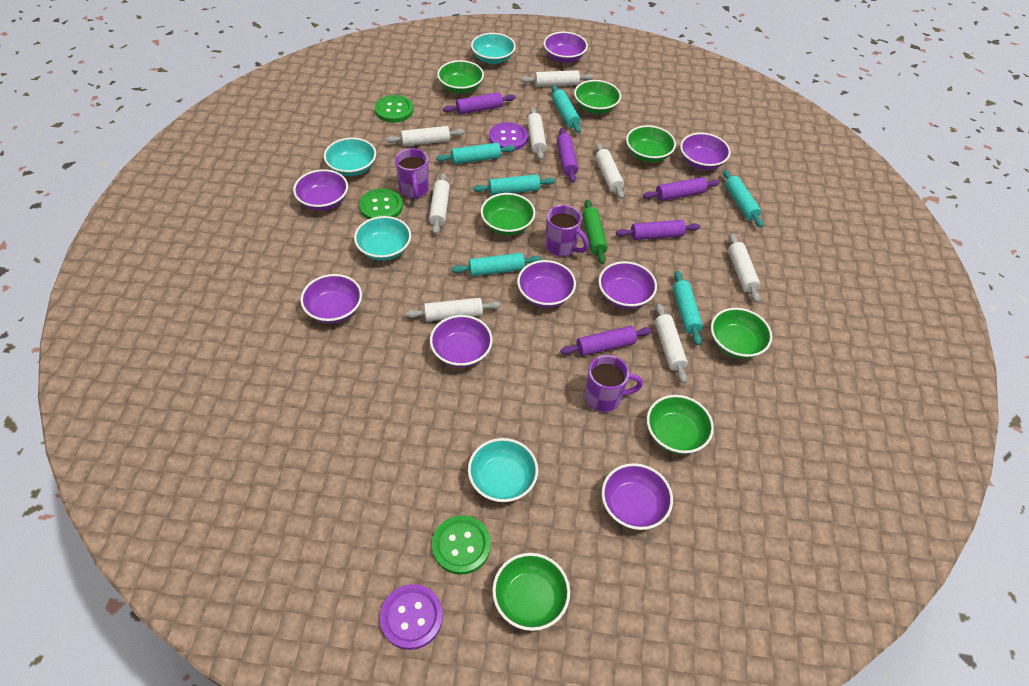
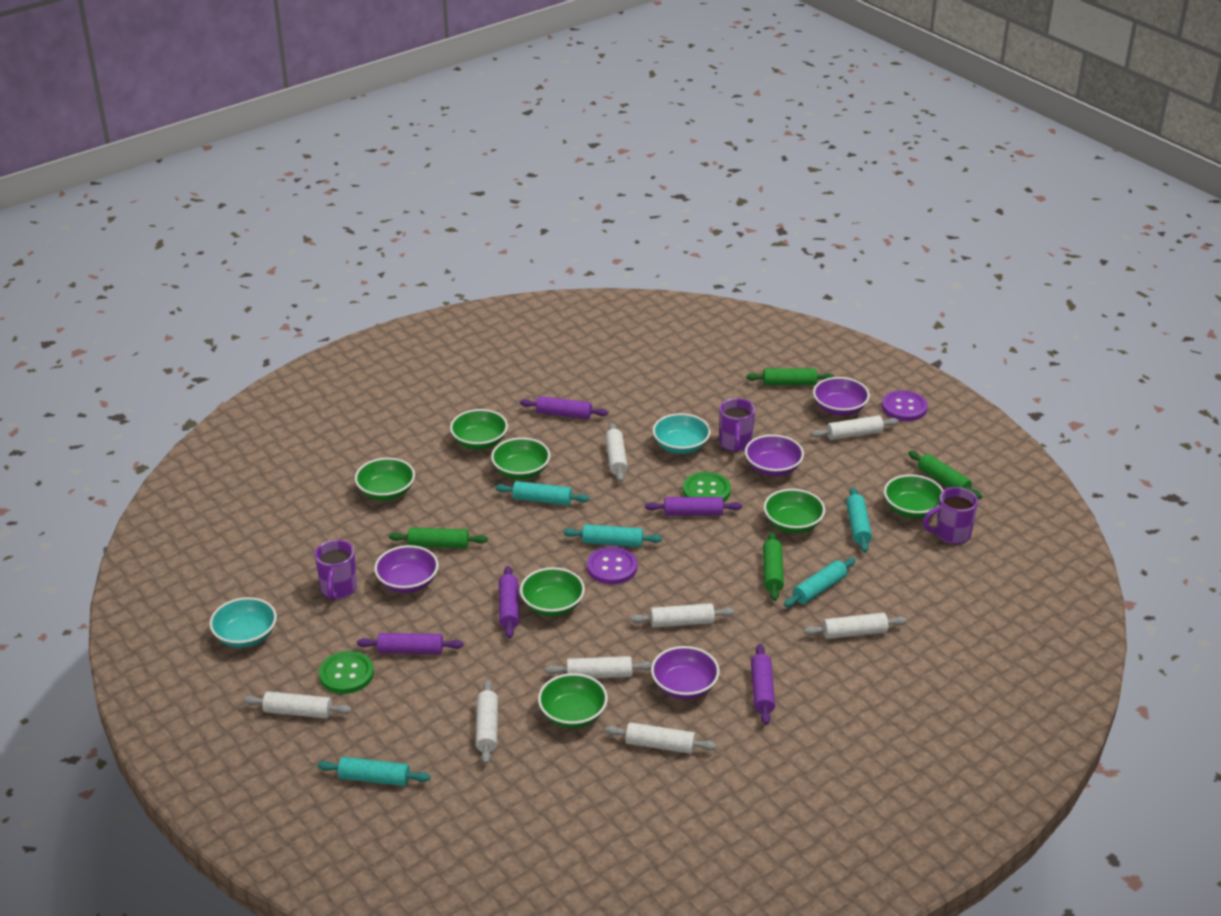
green button: [359,189,403,219] [375,95,413,123] [432,515,491,575] = 3 -> [319,651,374,694] [683,472,731,502] = 2
green rolling pin: [582,200,608,264] = 1 -> [389,528,488,548] [746,369,834,385] [763,532,784,601] [908,451,982,499] = 4
purple bowl: [293,169,348,211] [300,274,362,323] [430,315,493,367] [517,260,576,308] [544,32,588,63] [598,261,657,309] [602,463,673,530] [680,133,731,170] = 8 -> [374,545,439,593] [651,646,720,699] [745,434,804,476] [813,377,870,416] = 4
turquoise bowl: [324,137,376,176] [354,216,411,261] [468,438,538,502] [471,33,516,64] = 4 -> [209,597,277,648] [653,413,711,454] = 2
turquoise rolling pin: [436,143,515,164] [452,253,541,276] [473,174,555,195] [552,85,581,133] [673,271,703,345] [723,170,763,228] = 6 -> [317,757,430,786] [495,481,590,506] [564,524,662,547] [784,558,856,607] [846,487,872,552] = 5

